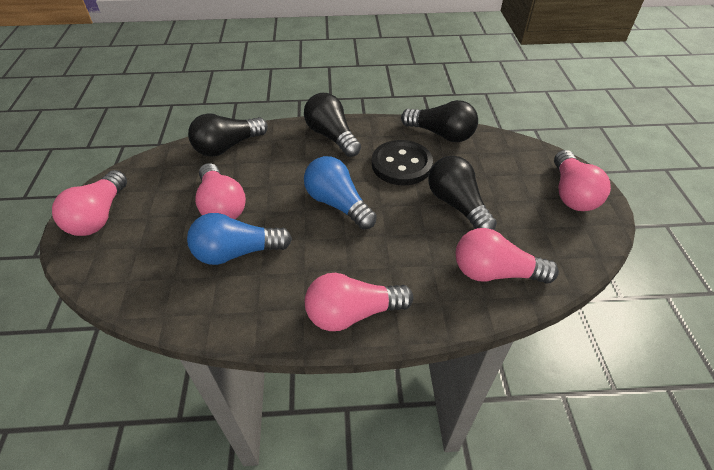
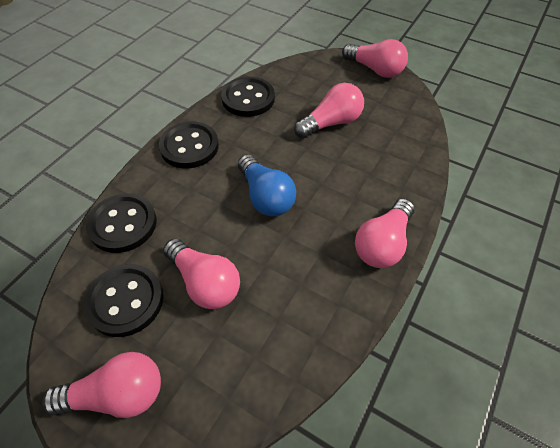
black button: [372,140,433,185] = 1 -> [84,264,163,337] [86,193,157,253] [159,121,219,169] [221,77,275,117] = 4
black light bulb: [188,113,268,157] [304,93,361,157] [401,100,478,142] [428,156,497,230] = 4 -> none = 0
blue light bulb: [187,213,292,265] [304,156,377,230] = 2 -> [238,154,296,216] = 1

